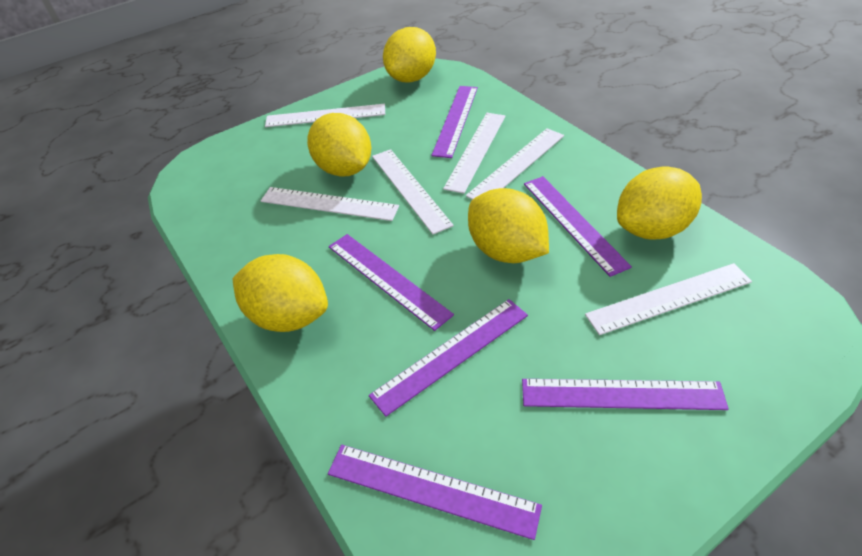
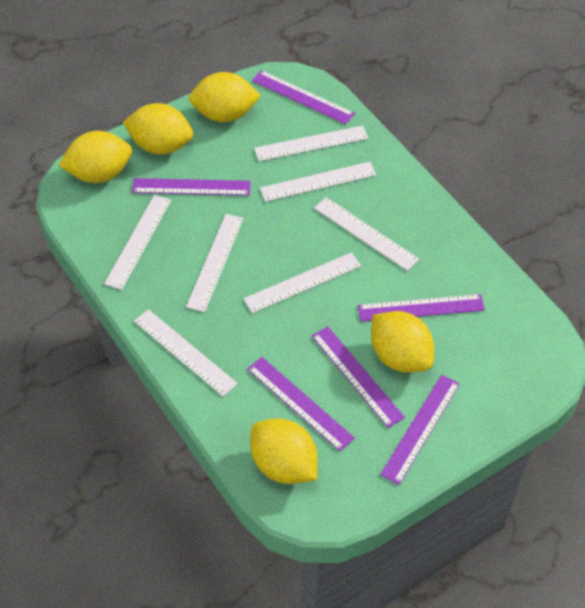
white ruler: [261,187,399,221] [265,104,385,127] [372,149,454,234] [443,113,505,194] [466,128,564,200] [585,263,752,335] = 6 -> [104,195,171,290] [134,309,238,396] [186,214,244,312] [243,252,361,313] [254,125,368,161] [260,162,376,202] [314,197,419,271] = 7

